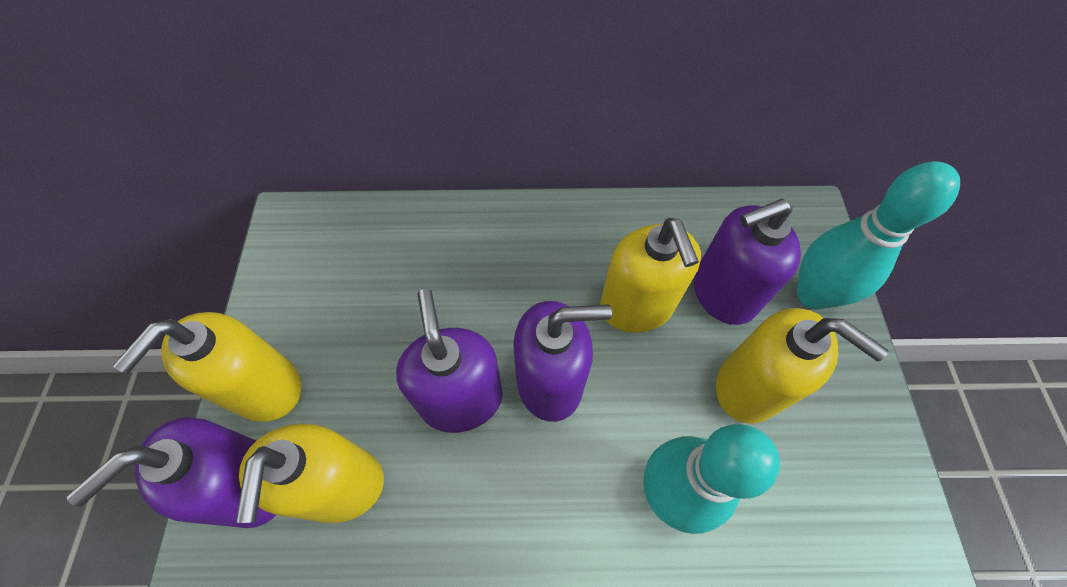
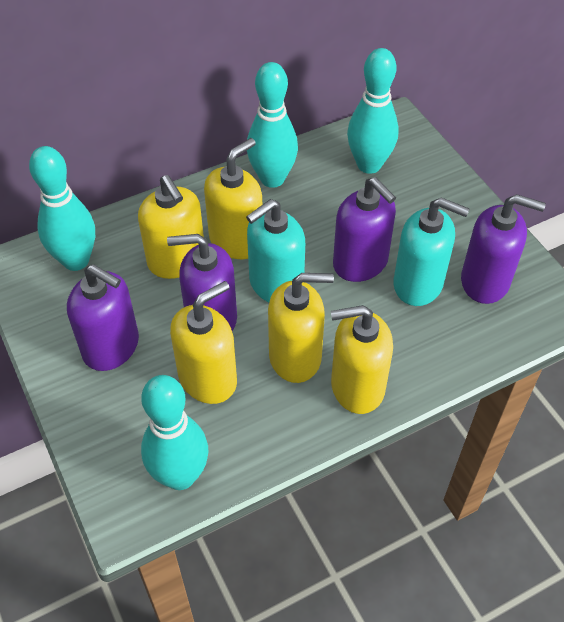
turquoise bowling pin: [643,424,780,534] [797,161,960,310] = 2 -> [29,146,95,271] [141,375,209,490] [247,62,298,188] [347,48,399,174] = 4
turquoise soap dispenser: none = 0 -> [246,199,305,302] [393,197,470,306] = 2
yellow soap dispenser: [113,312,301,422] [236,423,384,523] [600,218,701,333] [716,308,888,424] = 4 -> [138,175,204,279] [170,281,237,404] [204,138,262,259] [268,273,334,383] [331,305,393,414] = 5

